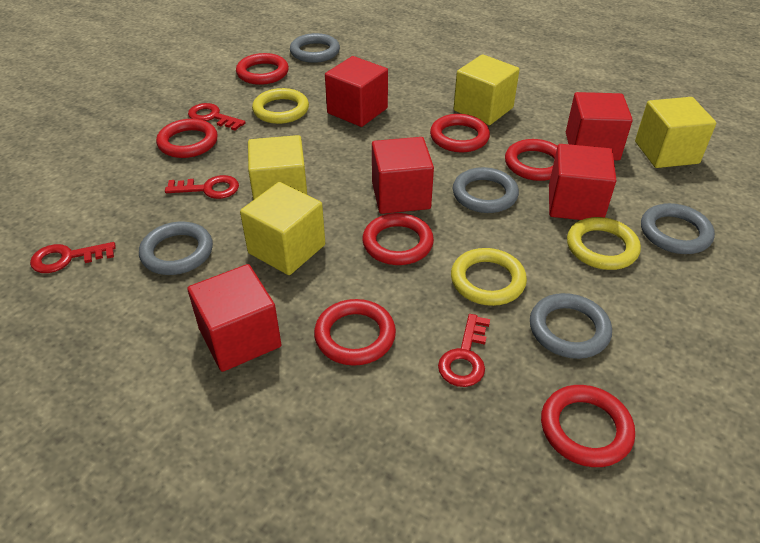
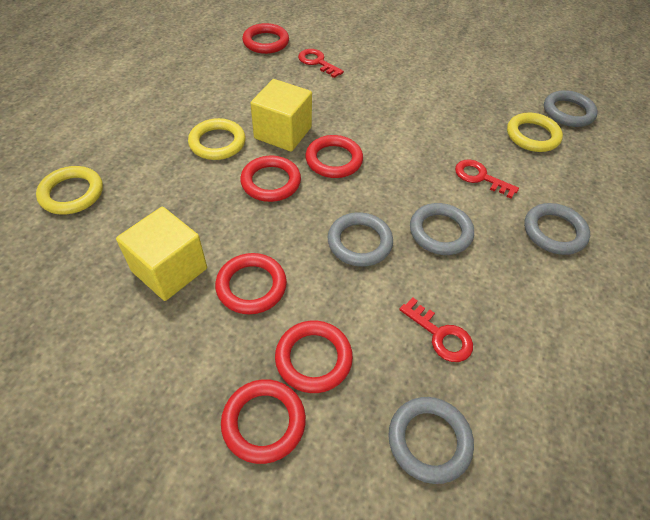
red cube: [187,264,282,372] [325,56,388,127] [372,137,434,214] [549,144,616,220] [566,92,633,160] = 5 -> none = 0
red key: [30,242,116,273] [165,175,239,199] [188,103,246,131] [438,314,490,387] = 4 -> [298,49,344,78] [399,297,473,362] [455,159,519,199] = 3
red ring: [156,119,218,158] [236,53,289,85] [314,299,396,366] [362,213,434,265] [430,114,490,152] [505,139,557,181] [541,385,635,467] = 7 -> [215,253,287,314] [221,379,306,464] [240,156,301,202] [242,23,289,54] [275,321,353,393] [305,135,363,178] = 6
yellow cube: [240,182,325,275] [248,135,307,200] [453,54,520,125] [635,97,716,168] = 4 -> [116,207,207,301] [250,79,312,152] = 2

